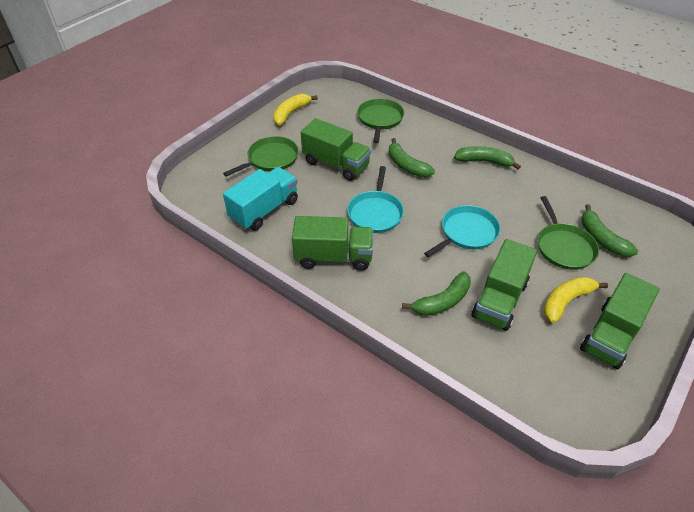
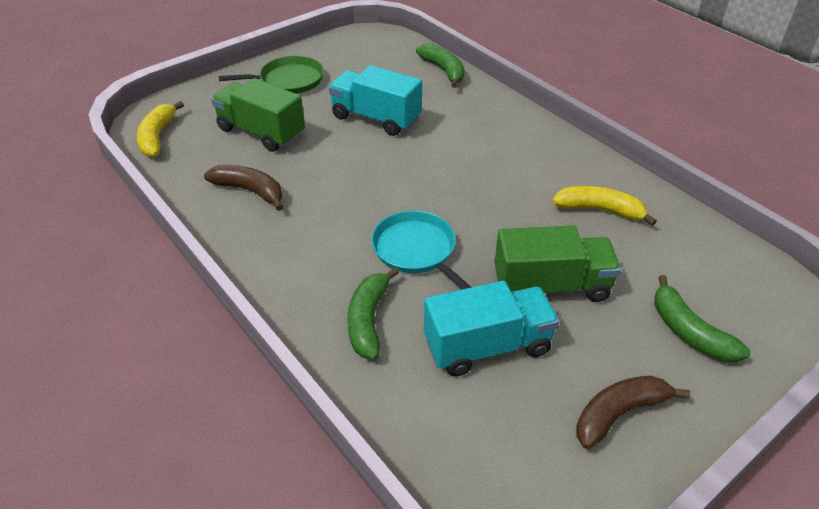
brown banana: none = 0 -> [204,165,283,211] [576,376,690,449] = 2
green banana: [388,138,435,177] [402,271,471,316] [454,146,521,169] [581,204,638,257] = 4 -> [347,267,399,360] [416,43,465,88] [655,275,751,362] = 3
green pan: [223,136,299,177] [357,99,404,144] [538,196,599,270] = 3 -> [219,56,324,94] = 1
green truck: [292,216,373,271] [301,118,371,181] [471,239,537,331] [580,273,660,369] = 4 -> [211,78,305,152] [494,225,621,302] = 2
turquoise pan: [347,166,404,233] [424,205,500,257] = 2 -> [371,211,471,289] = 1
turquoise truck: [223,167,298,231] = 1 -> [329,65,422,136] [424,281,560,377] = 2

